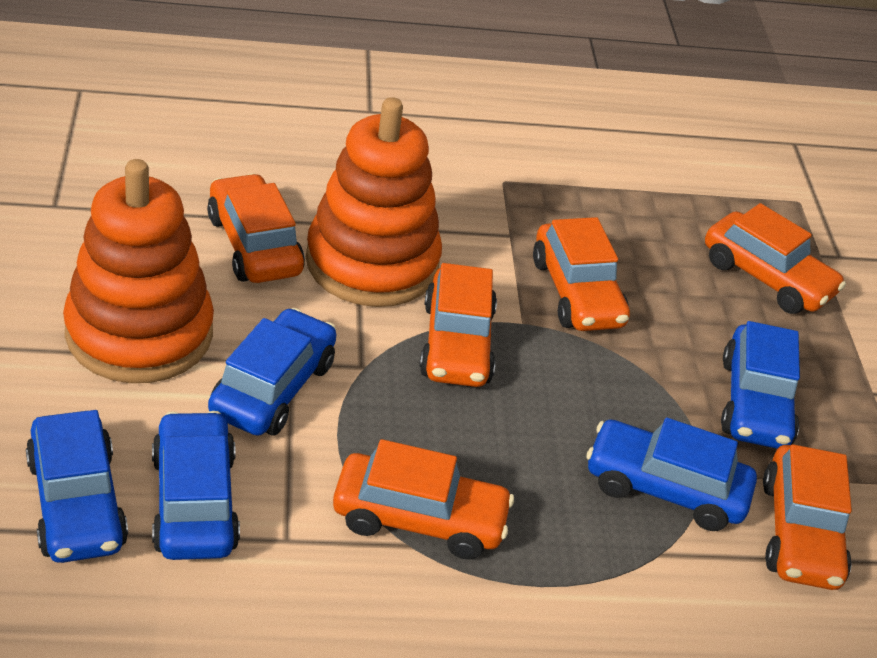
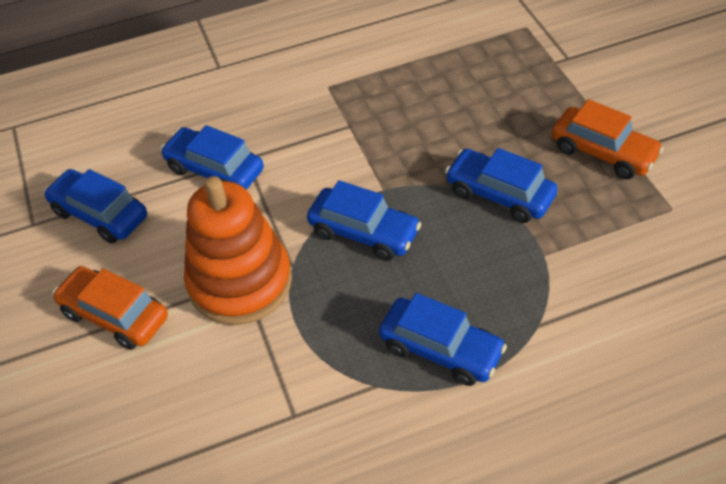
orange car: [207,173,305,283] [333,439,514,560] [419,263,497,387] [533,217,630,331] [705,203,846,314] [763,444,852,590] = 6 -> [52,266,168,350] [552,99,664,179] = 2
orange stacking toy: [63,159,214,383] [306,97,442,307] = 2 -> [184,176,292,325] = 1

